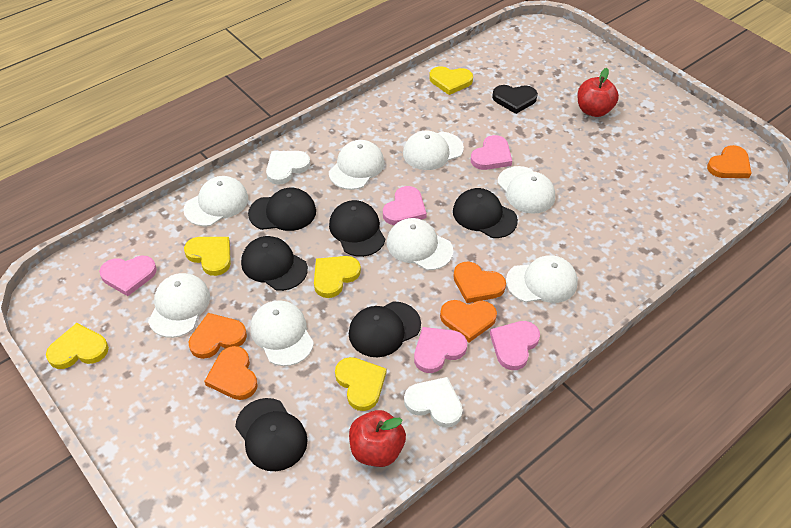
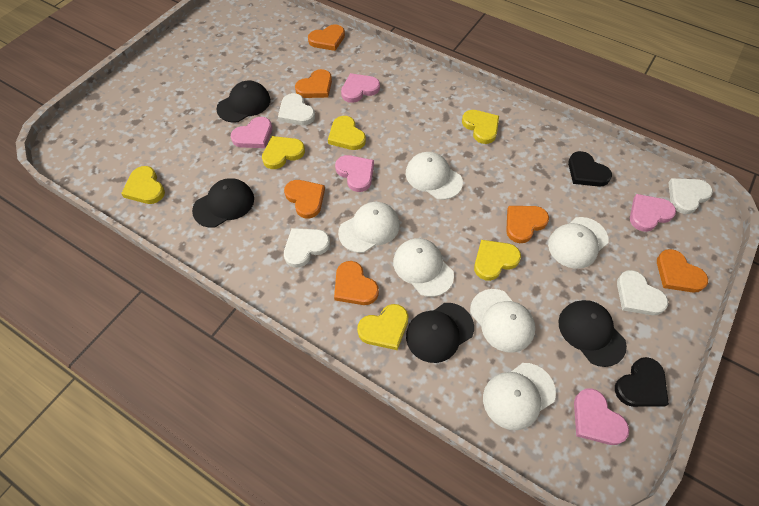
black cap: [235,398,308,471] [241,236,308,291] [248,188,316,231] [329,200,385,257] [349,301,421,357] [453,188,518,238] = 6 -> [192,178,254,228] [216,81,270,123] [406,303,474,363] [558,300,627,367] = 4
black heart: [492,85,538,114] = 1 -> [568,151,612,187] [615,357,669,407] = 2
orange heart: [189,313,247,359] [204,346,258,400] [440,300,497,342] [453,261,506,303] [707,145,752,178] = 5 -> [284,180,325,218] [295,69,332,98] [308,24,345,51] [334,261,379,305] [506,206,549,243] [657,249,708,293] = 6
red apple: [349,410,406,467] [578,68,619,117] = 2 -> none = 0
white cap: [148,273,210,338] [183,176,248,226] [250,300,314,366] [329,140,384,190] [387,218,453,270] [403,131,464,170] [497,166,555,214] [506,255,578,303] = 8 -> [338,202,400,253] [393,238,454,297] [406,152,463,200] [470,289,535,353] [483,363,556,430] [548,217,608,269] = 6
white heart: [266,151,310,185] [404,377,463,428] = 2 -> [278,93,315,125] [284,228,330,268] [617,270,668,315] [668,178,713,214] = 4
yellow heart: [46,323,109,369] [184,237,231,276] [314,256,361,298] [335,357,386,411] [429,66,473,95] = 5 -> [121,166,165,204] [262,136,305,169] [328,116,366,150] [357,304,408,350] [462,110,499,144] [474,240,521,281] = 6

